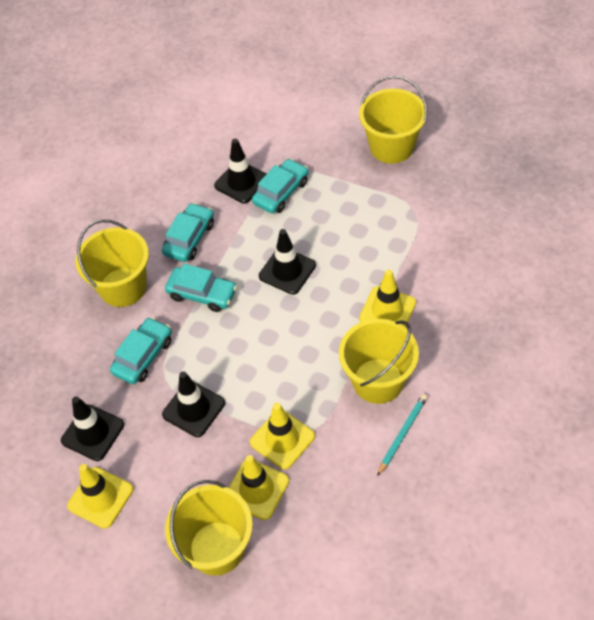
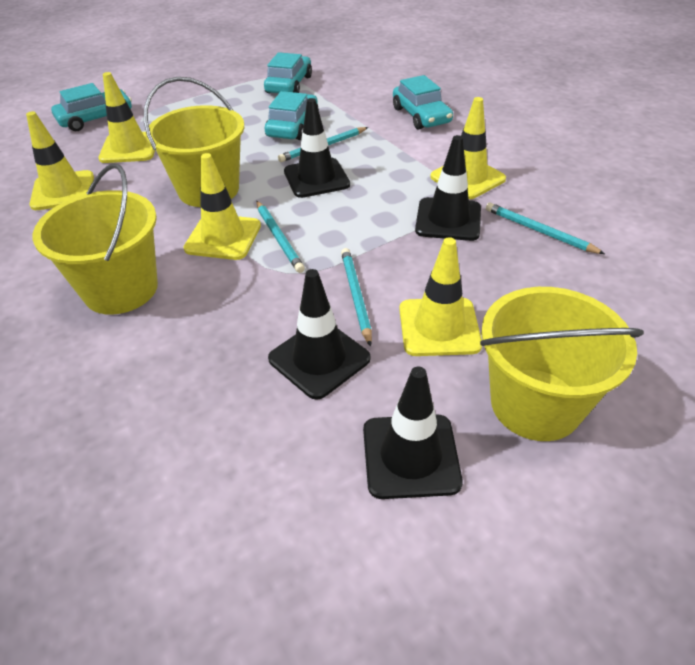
turquoise pencil: [377,394,427,476] = 1 -> [256,201,305,273] [278,127,368,162] [341,248,372,347] [486,203,605,254] = 4
yellow bucket: [75,219,149,307] [165,480,253,576] [339,319,419,404] [359,76,428,164] = 4 -> [32,163,158,315] [144,77,244,207] [480,287,644,441] = 3
yellow traffic cone: [67,464,133,529] [229,455,289,520] [250,403,315,470] [359,270,416,328] = 4 -> [26,111,94,210] [98,72,155,163] [183,153,261,260] [399,237,482,356] [430,97,506,199] = 5

